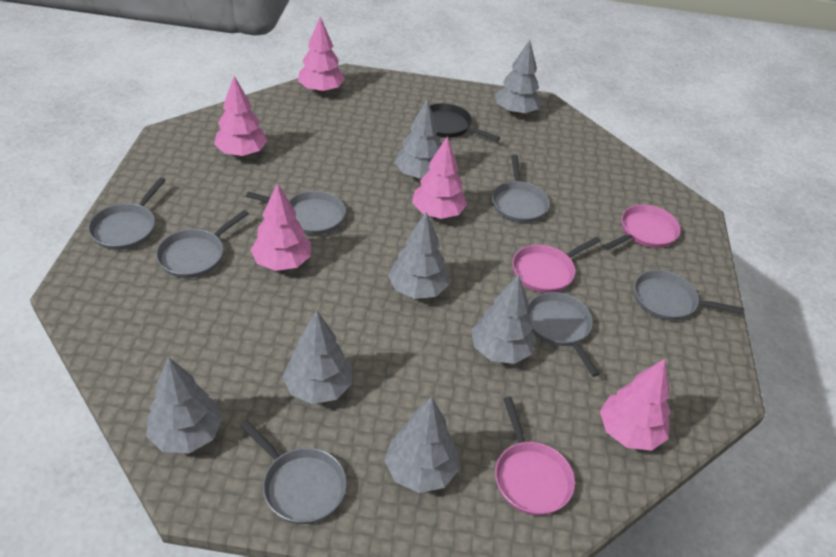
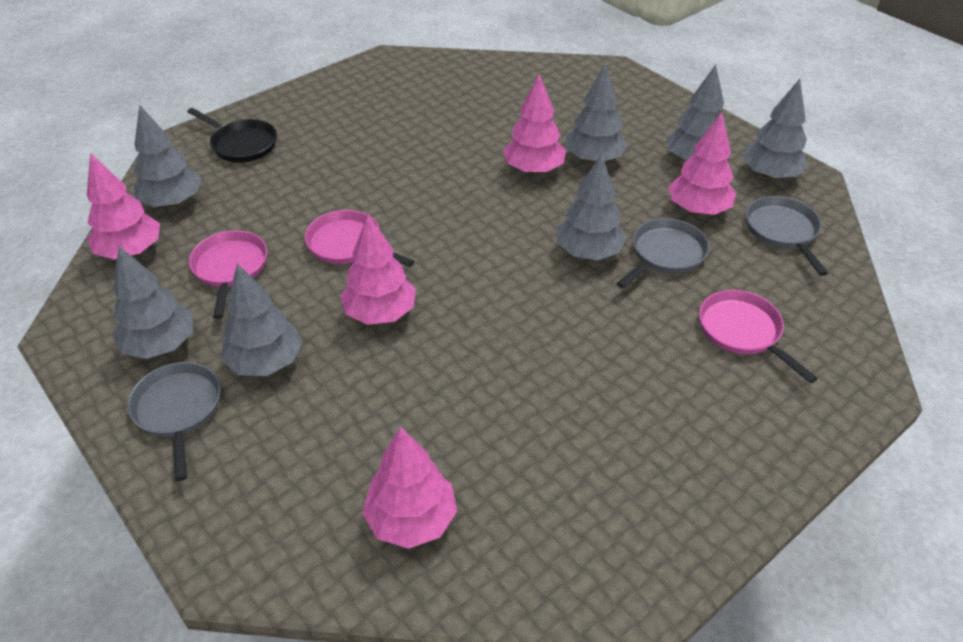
grey pan: [88,177,166,250] [156,210,249,278] [240,420,347,524] [246,191,346,235] [492,155,550,223] [527,292,599,377] [634,270,744,321] = 7 -> [128,362,220,481] [616,218,709,288] [746,196,828,276] = 3

